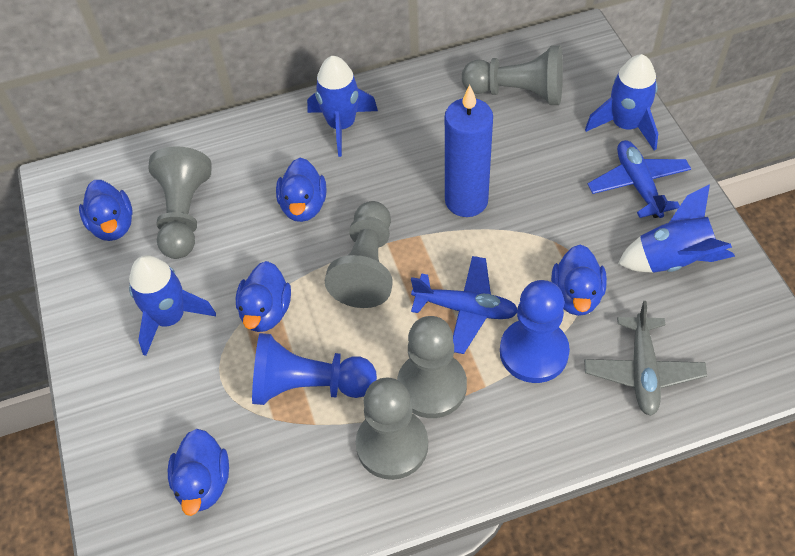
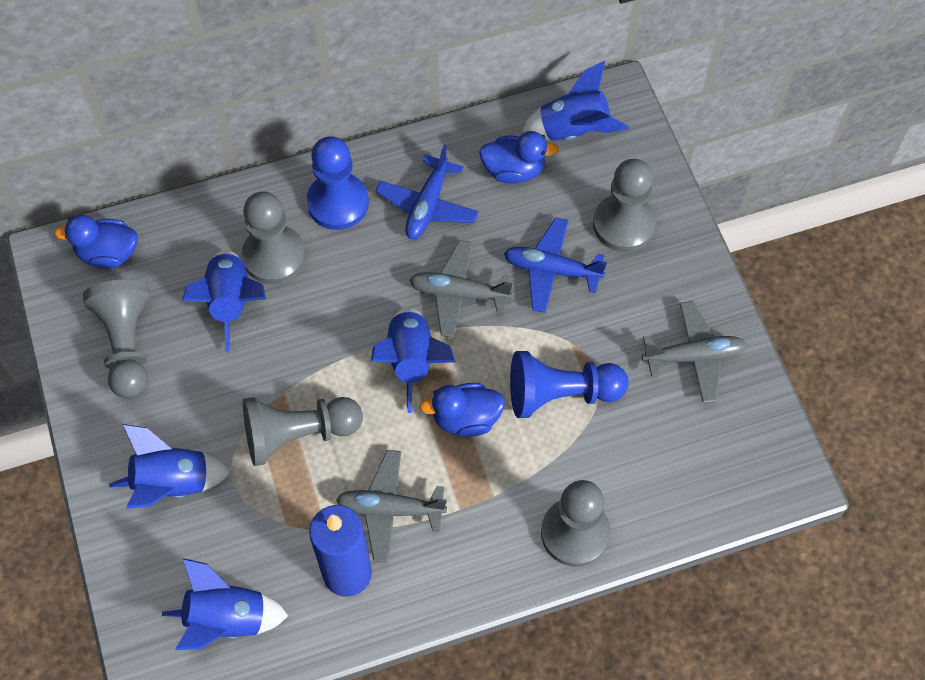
blue duck: [79,180,133,241] [168,429,229,516] [236,261,291,332] [276,158,326,222] [551,244,607,316] = 5 -> [54,215,138,268] [419,383,505,437] [479,131,559,184] = 3
blue rocket: [129,255,216,356] [307,56,378,157] [585,54,658,151] [618,184,735,273] = 4 -> [109,424,231,509] [162,558,288,650] [182,250,266,352] [371,307,455,413] [522,61,629,141] = 5
grey plane: [584,301,707,416] = 1 -> [336,450,447,562] [410,240,513,338] [642,301,747,403] = 3

